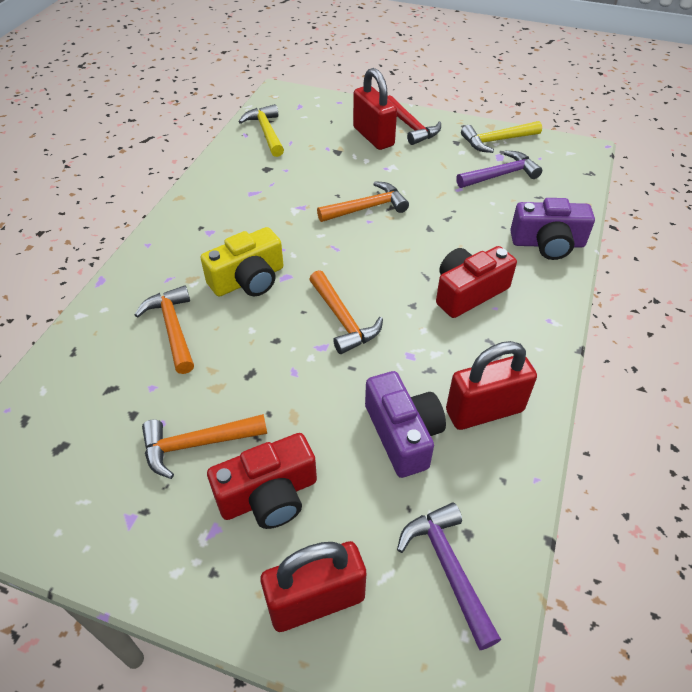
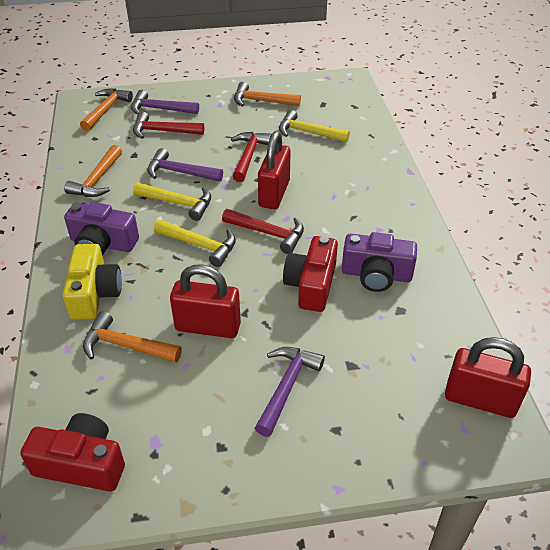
purple hammer: [397,502,501,650] [456,151,542,188] = 2 -> [131,90,199,115] [147,148,223,182] [255,347,325,437] = 3
red hammer: [387,95,441,145] = 1 -> [133,111,204,139] [222,209,304,254] [231,132,272,182] = 3
yellow hammer: [238,104,284,157] [461,121,542,153] = 2 -> [133,182,211,221] [154,219,236,267] [279,110,350,142] = 3

